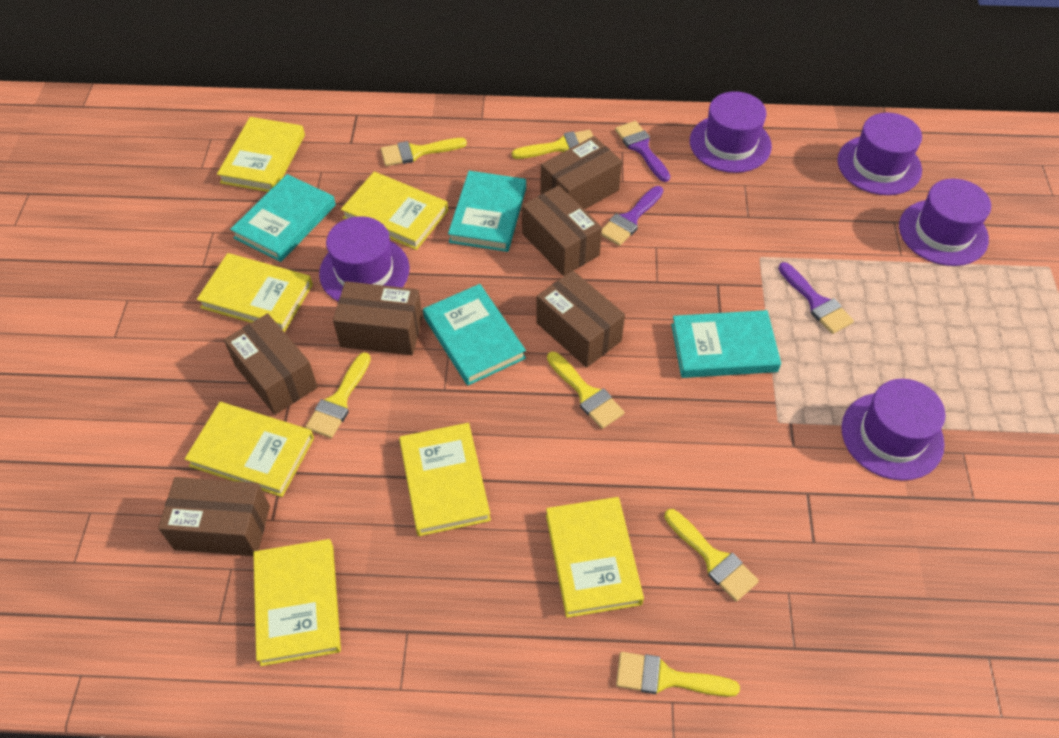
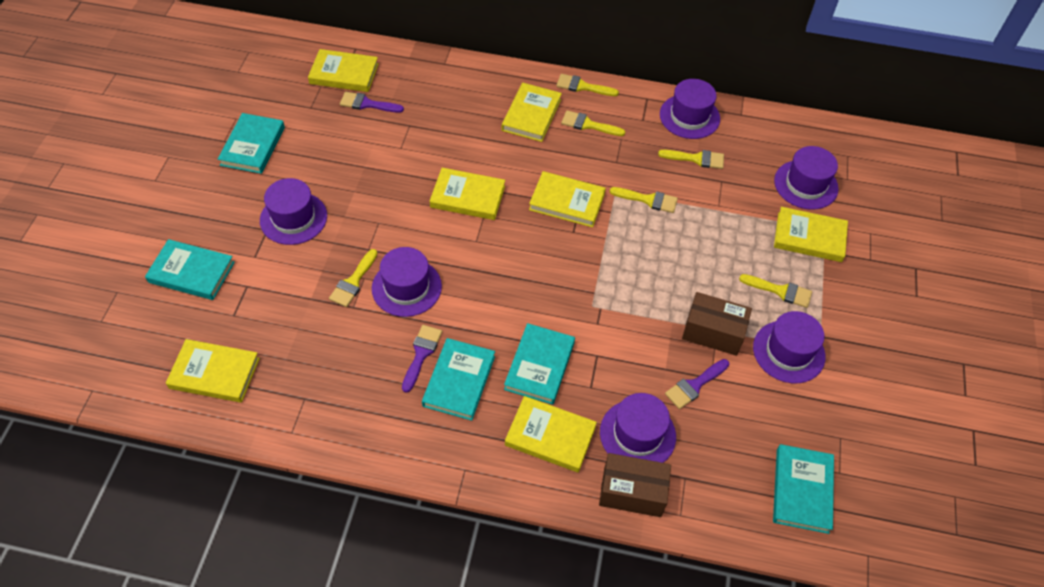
brown box: [158,477,270,556] [224,313,318,415] [333,281,423,355] [522,185,602,276] [536,270,625,368] [540,136,622,210] = 6 -> [599,453,671,517] [682,292,752,356] = 2
purple hat: [319,216,410,301] [690,91,772,173] [837,113,922,195] [841,379,946,481] [899,179,991,266] = 5 -> [260,178,327,245] [372,247,442,317] [600,393,676,463] [660,79,720,139] [753,311,825,383] [774,146,839,210] = 6
turquoise book: [230,174,336,262] [423,284,526,386] [448,171,526,252] [671,310,781,378] = 4 -> [145,239,235,300] [218,113,285,174] [422,338,495,421] [504,323,575,405] [773,444,834,534] = 5

